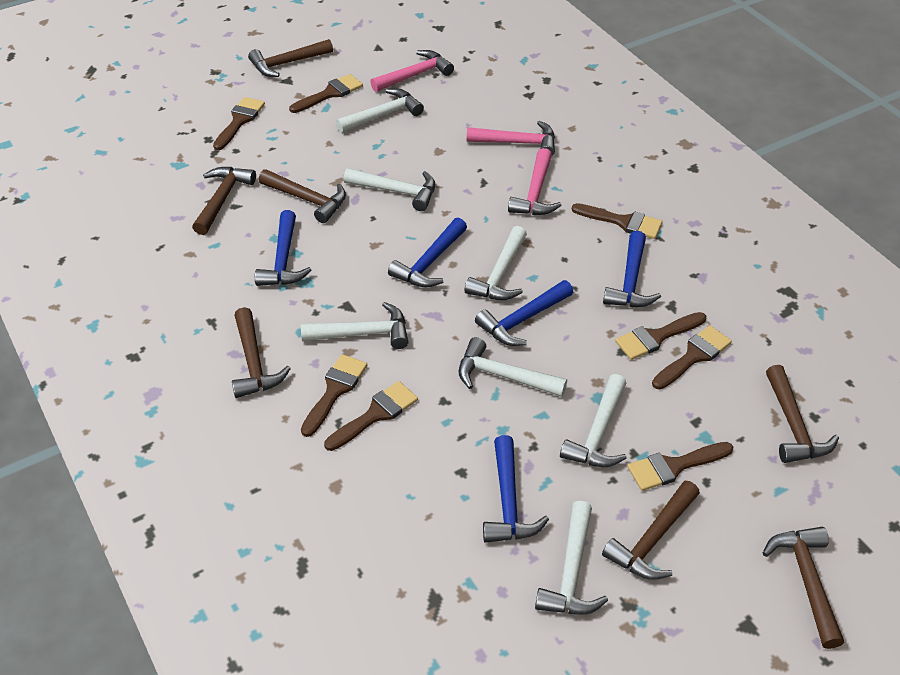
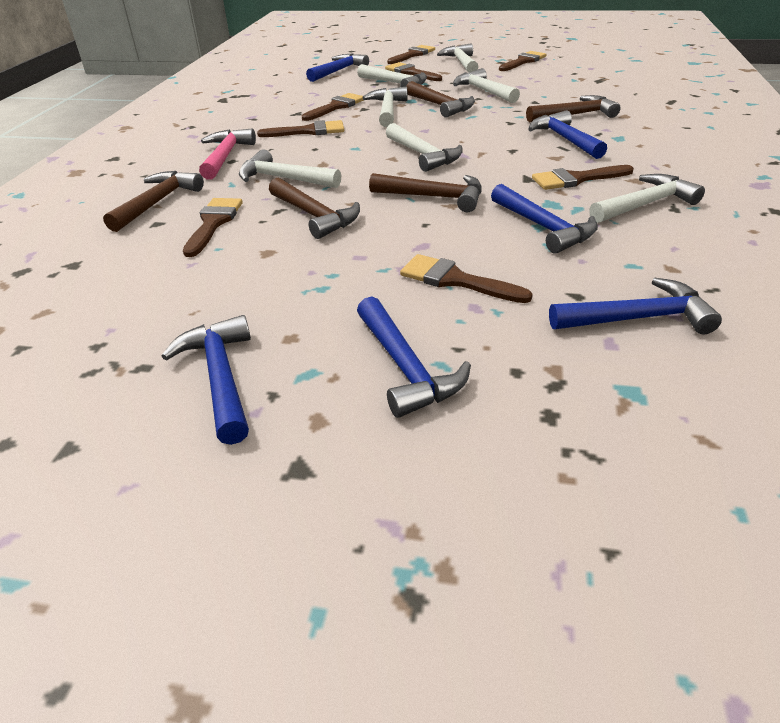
blue hammer: [255,210,312,286] [388,218,467,287] [475,280,573,346] [483,435,549,543] [603,231,661,307] = 5 -> [161,315,251,445] [306,53,369,82] [357,296,471,418] [491,184,598,254] [528,110,607,159] [549,277,722,334] = 6
brown hammer: [192,167,256,235] [232,307,291,398] [248,39,333,77] [259,169,346,223] [602,481,700,580] [763,527,844,649] [766,365,839,463] = 7 -> [103,171,204,232] [269,178,360,239] [369,173,482,212] [406,81,475,117] [526,95,621,122] = 5
pink hammer: [370,50,454,92] [467,121,555,156] [508,148,562,215] = 3 -> [199,129,256,179] = 1

